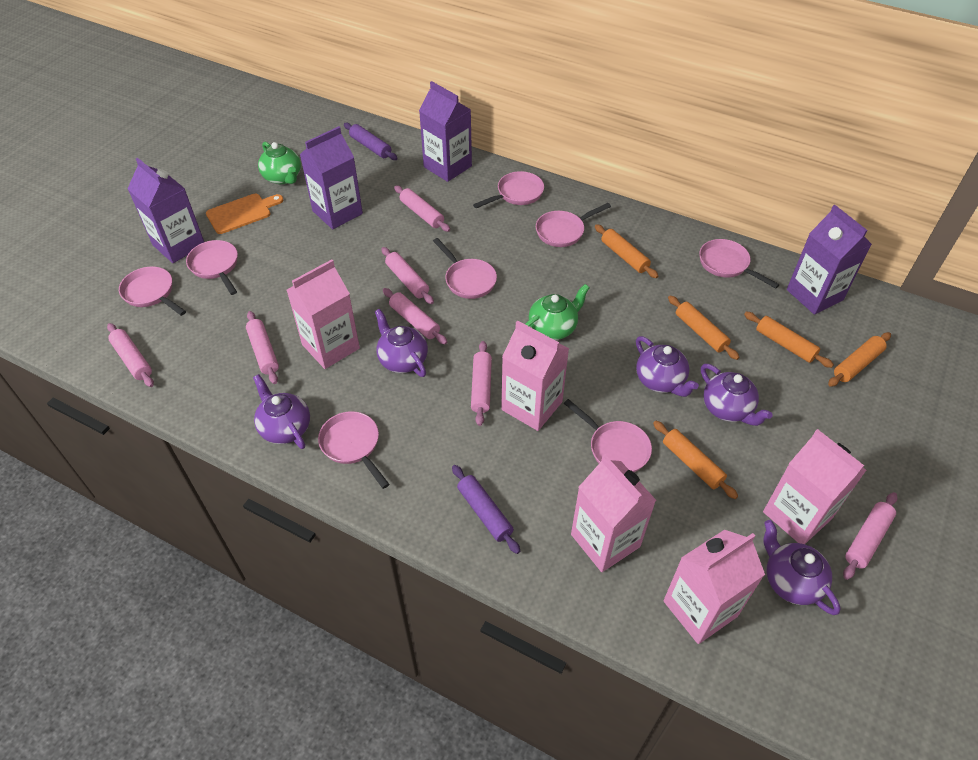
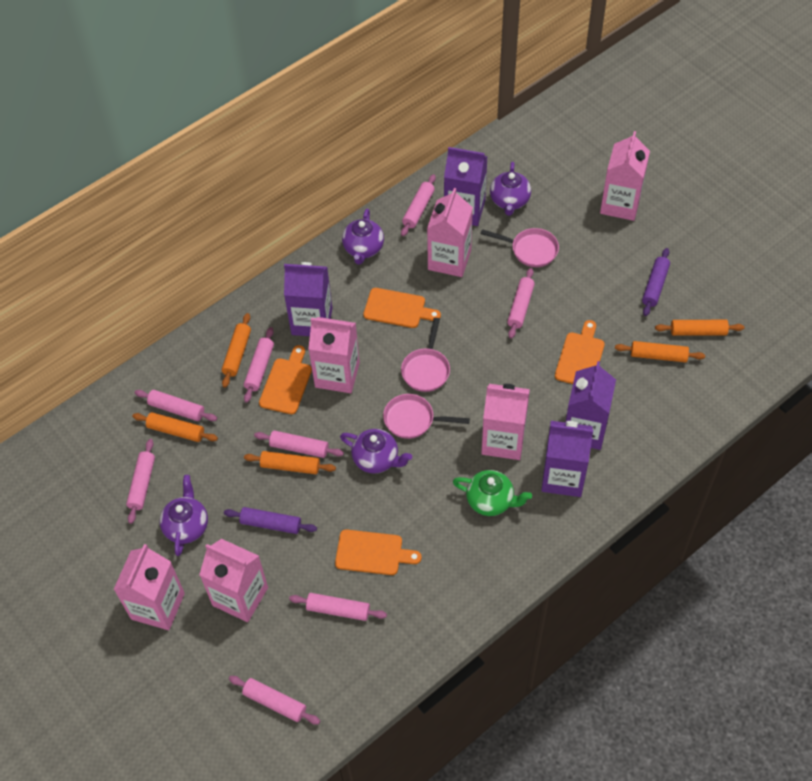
green teapot: [258,142,301,184] [525,284,590,340] = 2 -> [453,470,532,516] = 1
orange cutting board: [206,194,283,234] = 1 -> [259,345,312,414] [335,529,422,575] [363,288,441,328] [555,320,605,384] = 4
pink carton: [287,259,360,369] [501,320,569,431] [571,455,656,572] [663,530,765,644] [763,429,867,544] = 5 -> [113,544,185,630] [199,539,268,622] [308,317,360,393] [427,188,473,277] [481,384,530,460] [600,131,650,221] = 6
pink pan: [119,266,186,316] [186,240,238,295] [318,411,389,489] [433,238,497,299] [473,171,544,208] [536,203,611,247] [564,399,652,472] [699,239,779,289] = 8 -> [383,394,470,439] [401,318,450,392] [481,228,559,267] = 3
pink rolling pin: [107,323,154,387] [246,311,279,384] [381,247,434,304] [383,288,447,344] [394,186,450,232] [471,341,492,426] [843,492,897,580] = 7 -> [126,439,155,524] [135,390,217,421] [229,676,320,725] [244,327,274,403] [254,430,344,458] [289,593,387,621] [401,174,436,236] [507,268,535,339] = 8
purple teapot: [253,374,310,449] [375,309,428,377] [636,336,699,397] [701,364,773,426] [763,520,841,615] = 5 -> [160,475,208,556] [340,429,412,474] [342,209,384,265] [490,162,531,216] = 4

